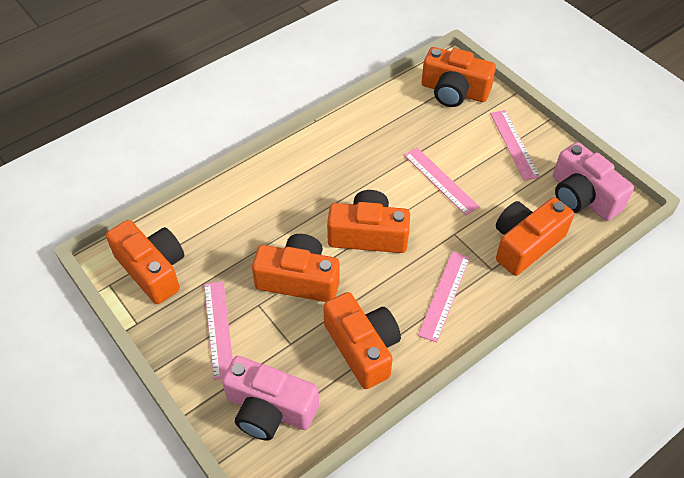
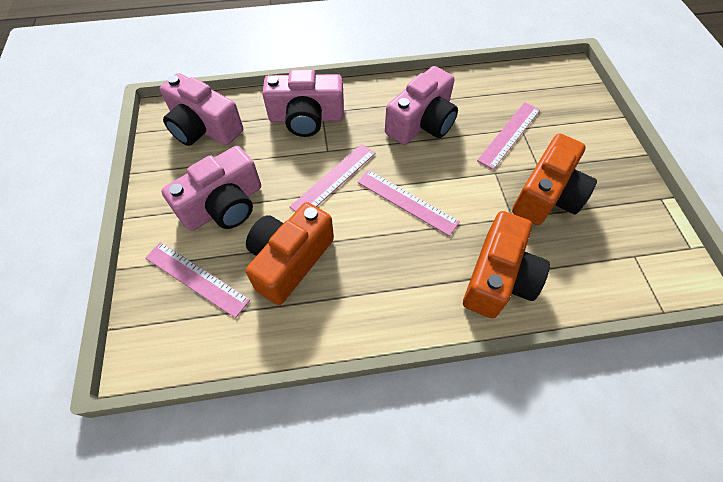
orange camera: [106,220,184,304] [252,234,340,302] [323,292,401,389] [327,190,410,253] [421,47,496,107] [496,197,574,276] = 6 -> [246,202,334,305] [463,211,550,318] [512,134,597,225] = 3
pink camera: [222,356,319,441] [553,142,634,221] = 2 -> [160,73,243,146] [161,146,261,231] [262,69,344,137] [385,66,458,145] = 4

